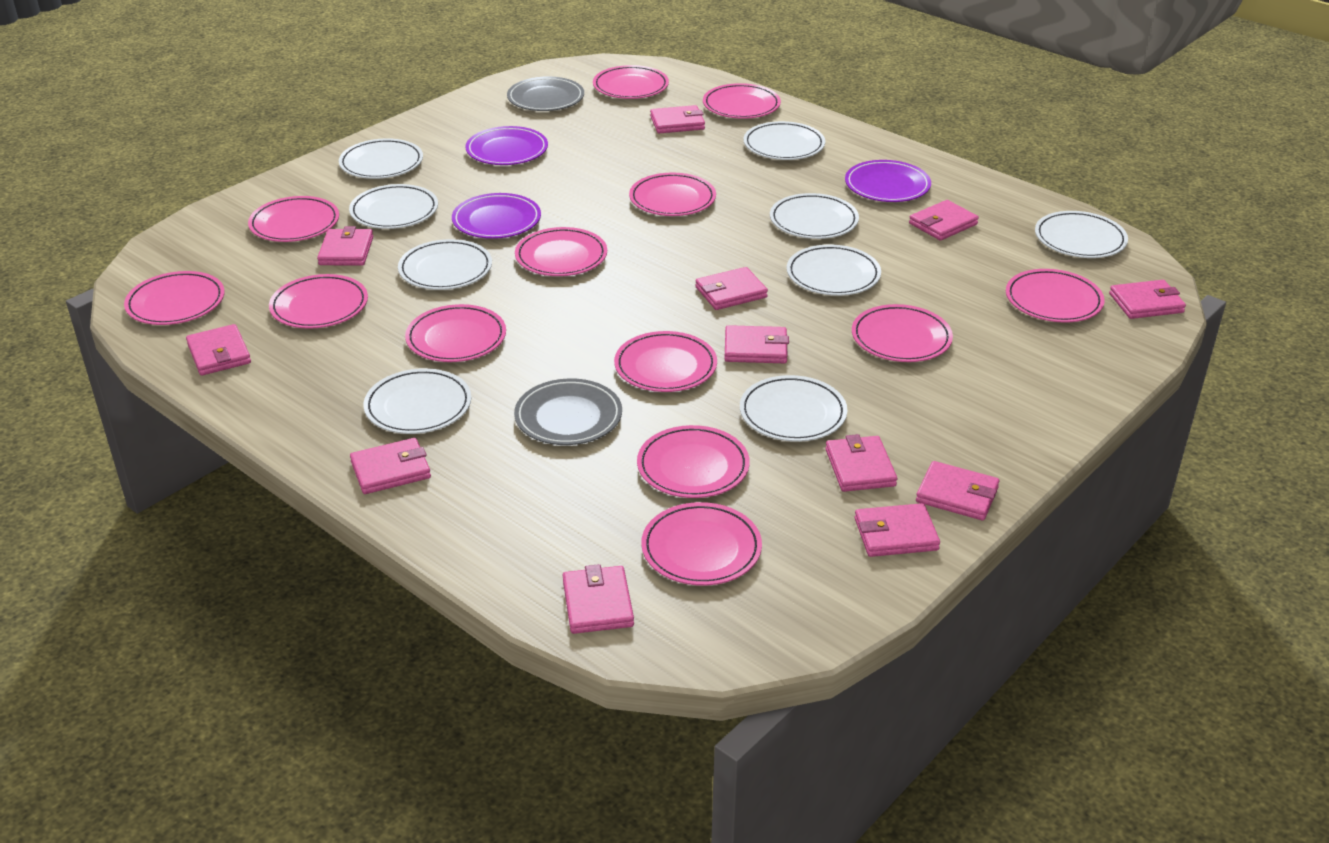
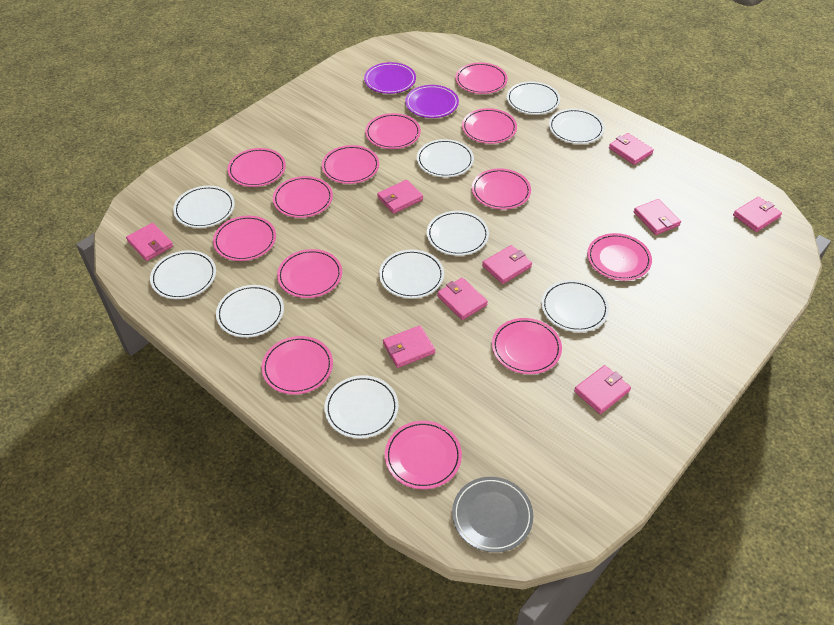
grey plate: [507,76,584,111] [514,378,622,445] = 2 -> [452,477,533,552] = 1
pink wallet: [186,324,251,375] [317,226,373,265] [350,438,431,494] [563,564,634,634] [650,105,705,133] [695,267,768,310] [725,325,789,363] [825,434,897,492] [855,503,940,557] [909,200,979,241] [916,461,999,520] [1109,280,1186,319] = 12 -> [126,223,173,261] [377,180,423,214] [383,325,435,368] [437,278,488,320] [482,245,532,284] [574,365,631,414] [609,133,654,165] [634,199,681,235] [733,197,782,232] = 9
purple plate: [452,193,541,239] [465,126,548,165] [845,160,931,202] = 3 -> [364,62,416,94] [405,85,459,118] = 2
white plate: [339,138,423,179] [349,184,438,229] [364,368,471,434] [398,239,492,290] [740,375,847,442] [743,121,825,160] [770,193,859,239] [787,245,881,296] [1035,211,1128,258] = 9 -> [150,250,216,299] [173,186,235,228] [216,285,284,338] [325,375,399,439] [379,249,444,299] [417,139,474,177] [427,211,489,256] [507,82,560,115] [541,280,609,332] [549,109,605,144] = 10

